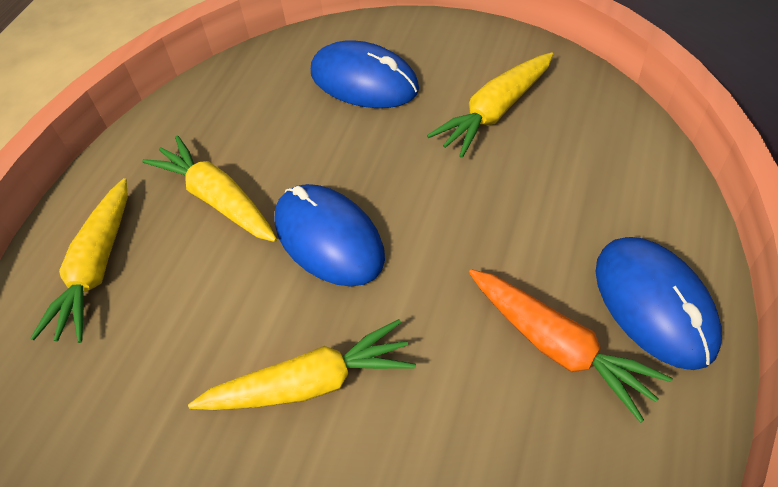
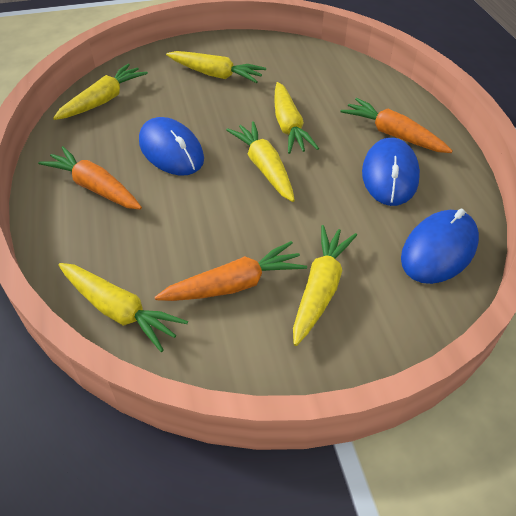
orange carrot: [469,269,673,423] = 1 -> [38,146,142,210] [155,241,307,301] [341,98,453,153] = 3
yellow carrot: [30,178,128,343] [142,135,277,242] [188,319,416,410] [427,52,554,158] = 4 -> [53,64,148,120] [58,263,188,352] [166,51,266,83] [226,121,295,202] [274,82,319,154] [293,225,357,346] = 6

